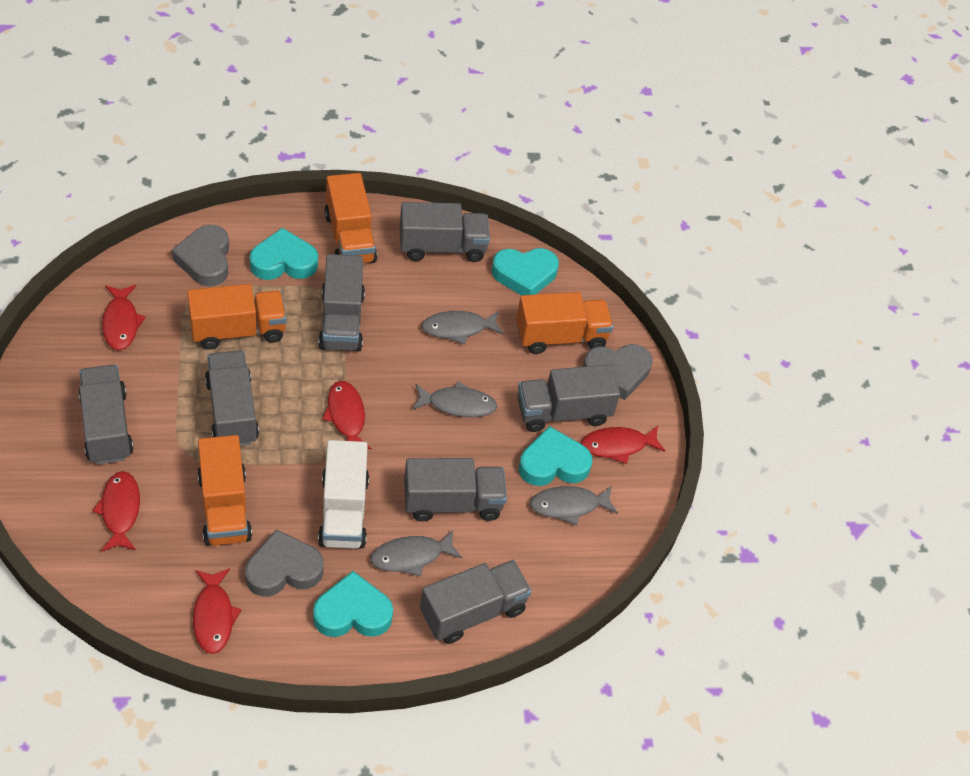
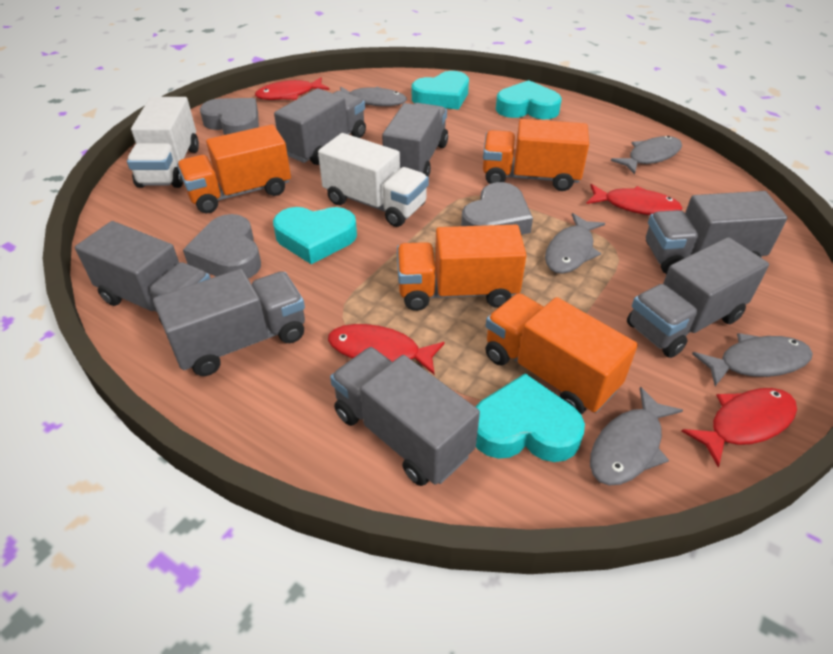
grey fish: [370,530,462,576] [412,381,498,418] [421,311,503,345] [530,486,618,525] = 4 -> [340,86,407,106] [545,213,605,274] [590,387,683,485] [611,136,682,174] [692,333,813,386] = 5
red fish: [93,471,140,552] [102,285,146,350] [193,568,242,654] [322,381,372,449] [581,426,665,464] = 5 -> [255,77,330,100] [328,324,445,375] [586,184,683,215] [682,388,797,467] = 4
white truck: [318,440,369,548] = 1 -> [127,97,199,188] [318,133,429,227] = 2

